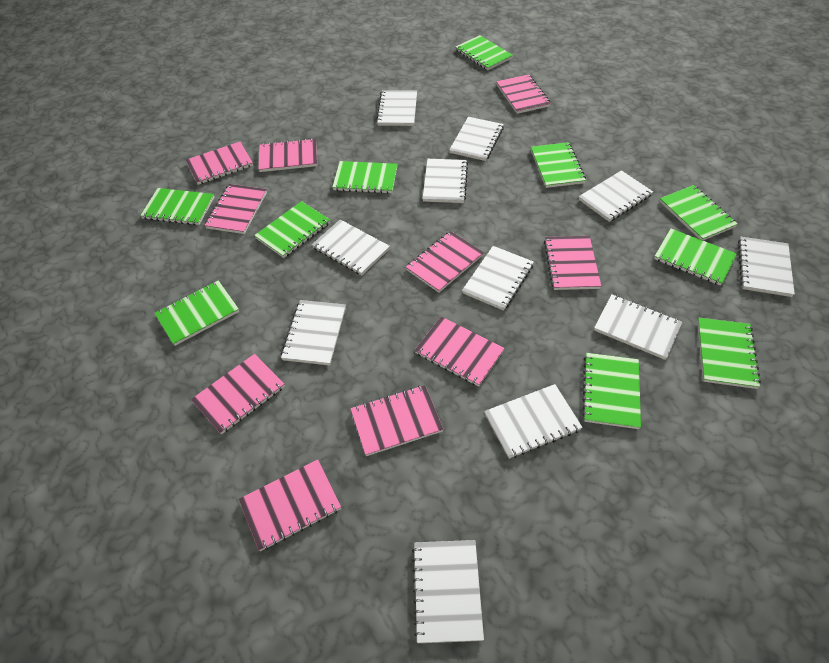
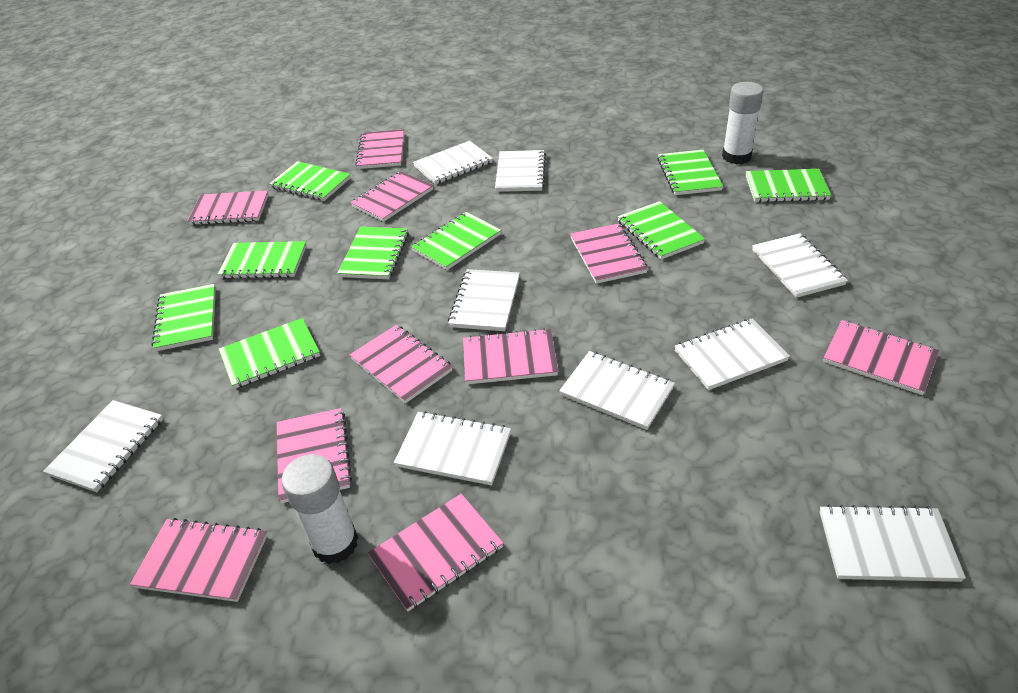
green notebook: [140,188,214,225] [155,280,239,346] [254,201,330,258] [332,161,397,194] [455,35,513,70] [531,142,586,188] [582,353,641,429] [654,229,737,286] [659,185,737,241] [697,318,761,389] = 10 -> [151,284,216,351] [217,241,307,279] [219,318,320,389] [269,161,351,201] [337,227,409,279] [411,212,501,270] [617,201,705,259] [657,149,723,195] [746,169,831,202] = 9
white glue stick: none = 0 -> [281,454,358,564] [722,82,763,164] = 2
white notebook: [281,300,346,366] [312,219,390,275] [376,90,417,126] [412,540,484,643] [422,159,468,203] [449,117,504,161] [462,246,534,311] [484,384,583,459] [579,170,653,222] [594,294,682,360] [738,237,795,297] = 11 -> [43,400,163,492] [394,411,511,486] [413,141,493,185] [448,269,520,331] [495,150,546,192] [559,351,675,430] [674,319,790,390] [752,233,848,298] [820,505,966,582] = 9

